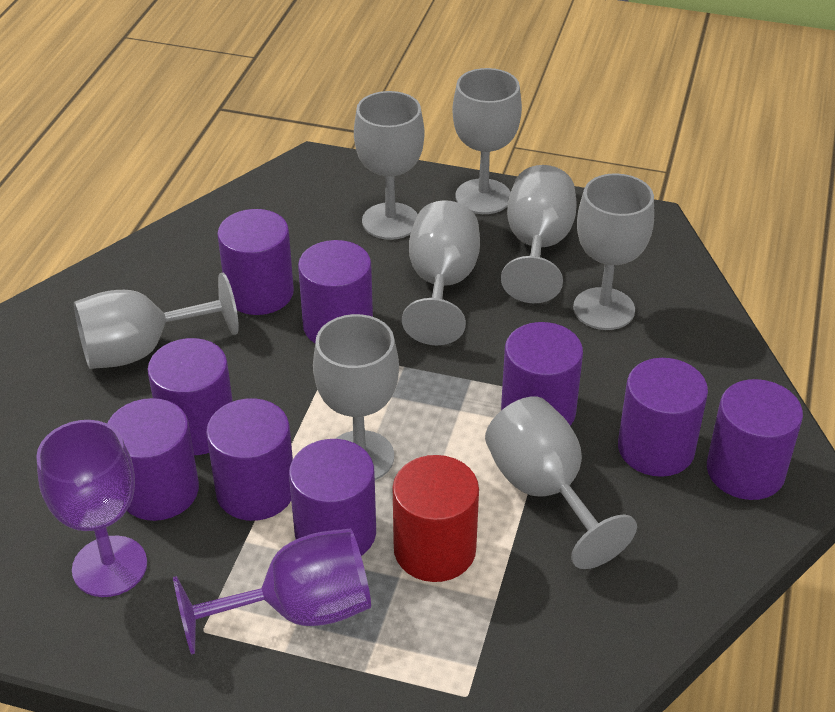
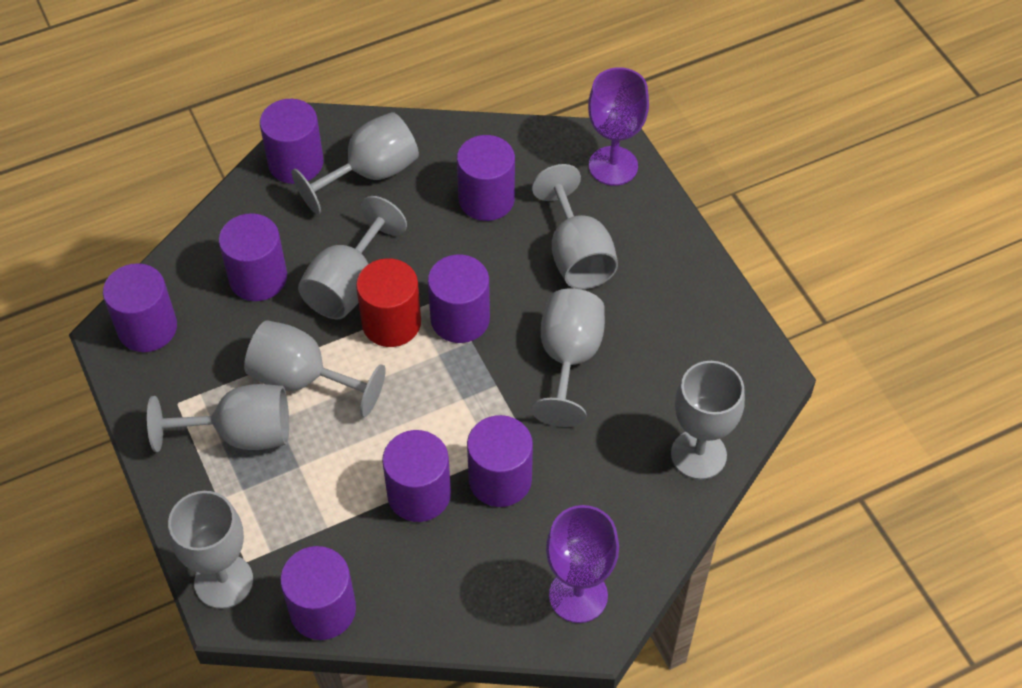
purple cylinder: [107,398,199,521] [148,338,233,455] [206,398,293,521] [217,209,294,315] [289,439,376,556] [298,240,373,343] [501,322,583,426] [618,358,708,477] [707,379,803,500] = 9 -> [103,263,177,352] [219,213,287,301] [260,99,323,184] [280,546,356,640] [382,430,451,522] [428,254,490,343] [457,135,515,221] [467,415,533,507] = 8

